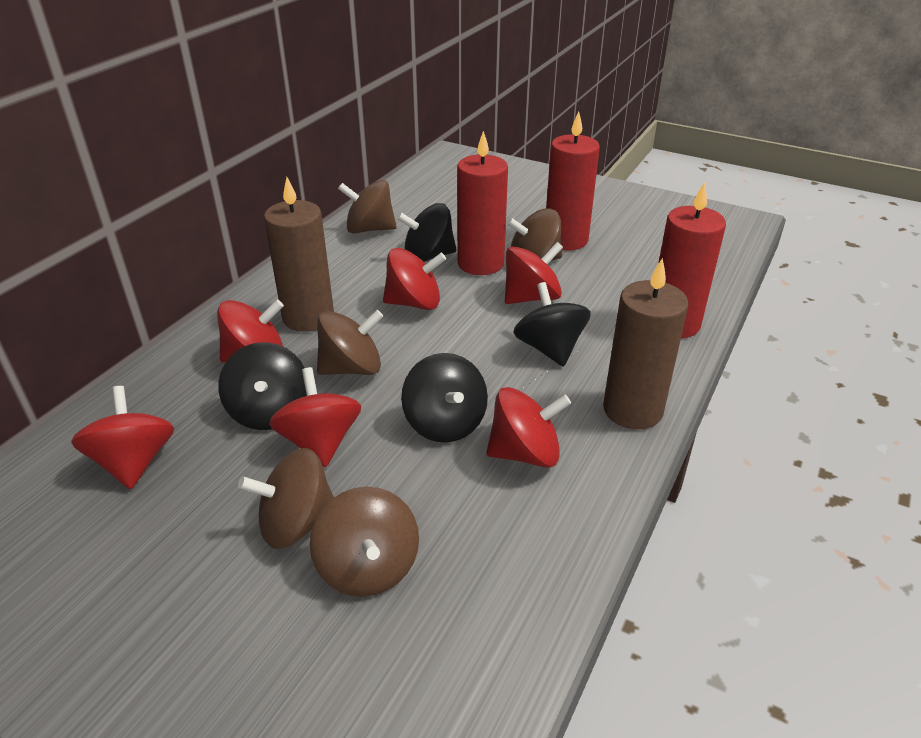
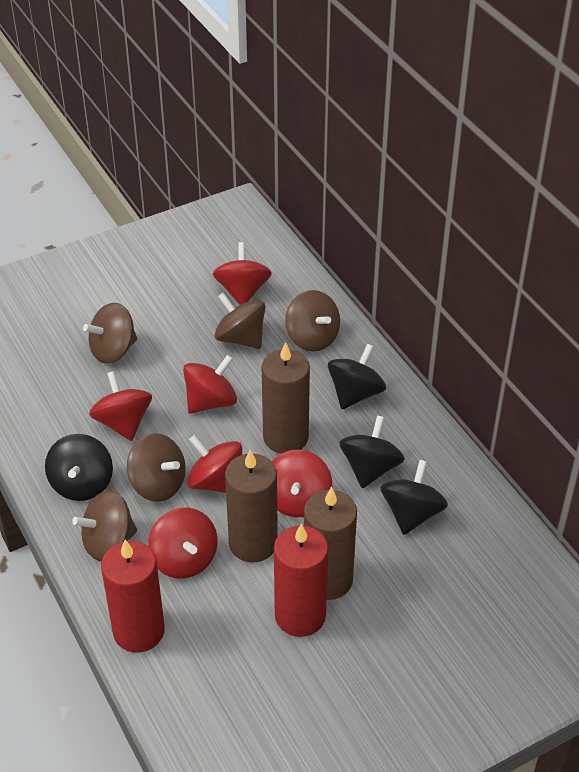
brown candle: [264,177,334,332] [603,258,689,429] = 2 -> [225,450,278,562] [262,342,310,454] [304,487,357,600] = 3
red candle: [457,131,508,275] [546,111,600,250] [658,182,726,338] = 3 -> [101,540,165,653] [274,524,328,637] = 2

